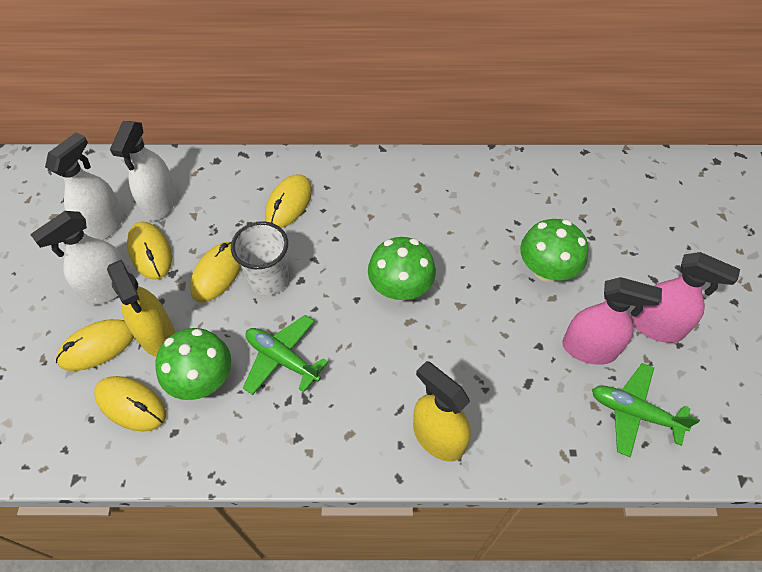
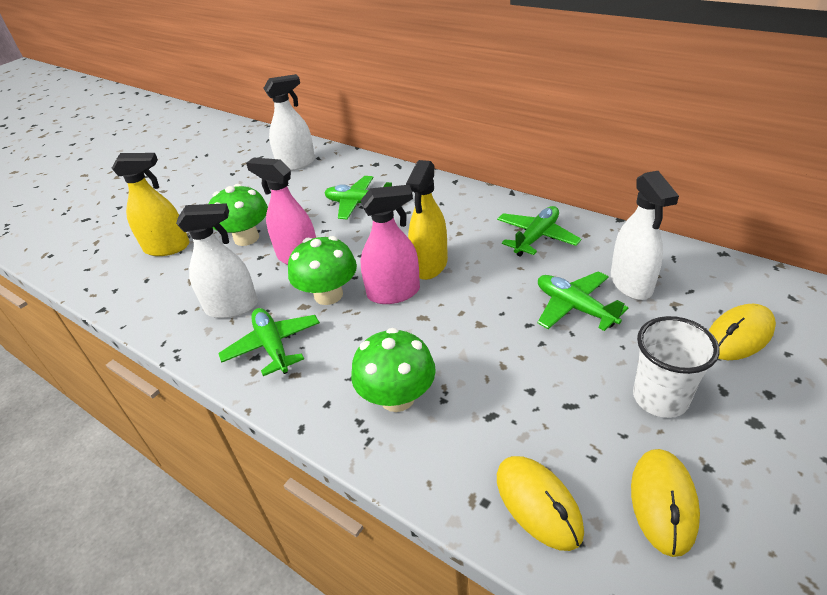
green plane: [243,315,328,395] [592,363,700,457] = 2 -> [218,308,320,376] [325,176,392,219] [497,206,581,257] [538,271,628,331] = 4
yellow mouse: [56,319,134,371] [94,376,166,432] [127,221,172,280] [190,242,241,302] [265,174,312,228] = 5 -> [497,456,584,551] [631,449,700,557] [709,304,776,360] = 3

